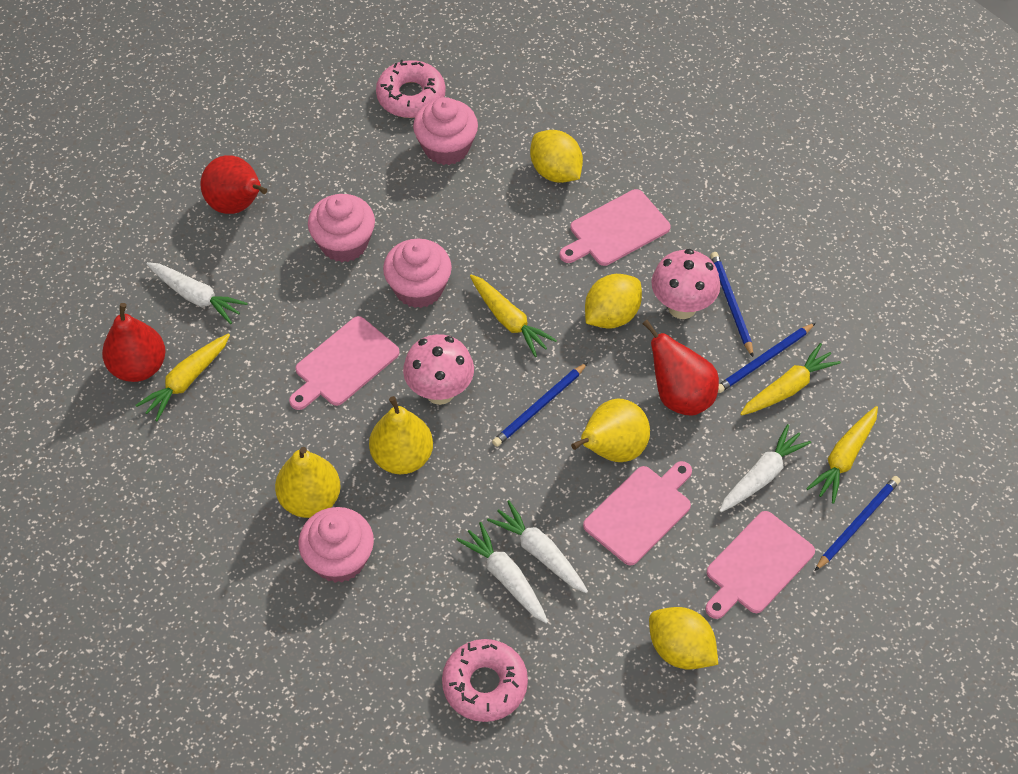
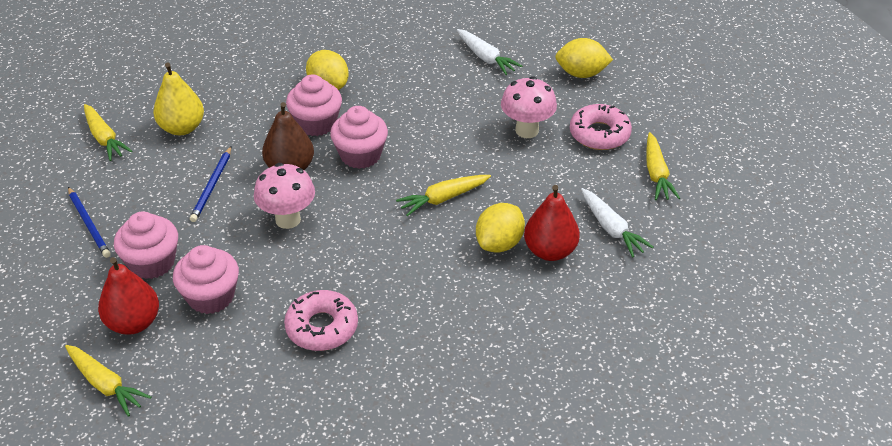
blue pencil: [492,362,588,447] [710,252,753,357] [718,323,816,393] [815,476,900,571] = 4 -> [68,187,110,258] [190,146,231,222] = 2
brown pear: none = 0 -> [262,102,314,170] = 1
pink cutting board: [289,316,400,410] [560,189,671,266] [583,461,692,566] [706,511,815,619] = 4 -> none = 0
red pear: [102,303,166,382] [200,155,267,214] [642,320,719,416] = 3 -> [98,257,159,335] [524,185,580,261] = 2
white carrot: [146,262,248,324] [456,522,548,624] [487,500,588,593] [719,424,811,512] = 4 -> [457,29,522,75] [581,188,653,257] = 2
yellow pear: [275,447,341,518] [369,396,433,474] [571,399,650,462] = 3 -> [153,62,204,135] = 1

